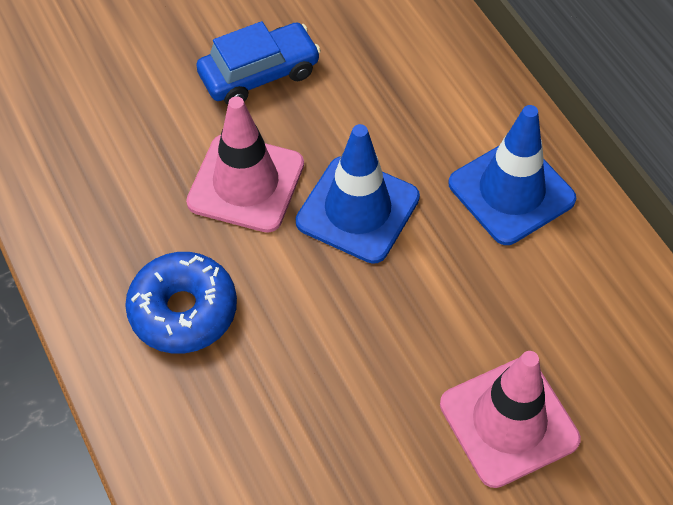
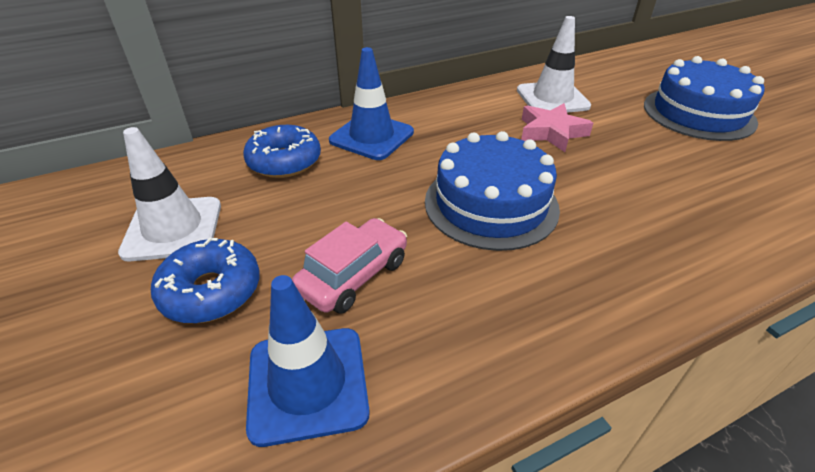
blue cake: none = 0 -> [425,131,560,251] [644,56,765,141] = 2
blue car: [196,21,321,105] = 1 -> none = 0
blue donut: [125,252,237,354] = 1 -> [151,237,260,323] [243,125,321,178] = 2
pink car: none = 0 -> [292,218,407,314] = 1
pink star: none = 0 -> [521,103,593,152] = 1
pink traffic cone: [186,96,304,233] [440,351,581,488] = 2 -> none = 0
white traffic cone: none = 0 -> [118,127,221,261] [517,16,591,113] = 2

